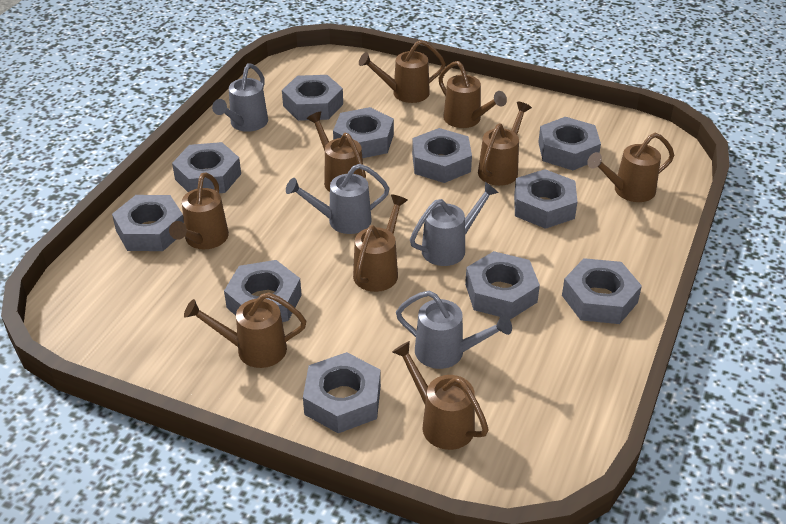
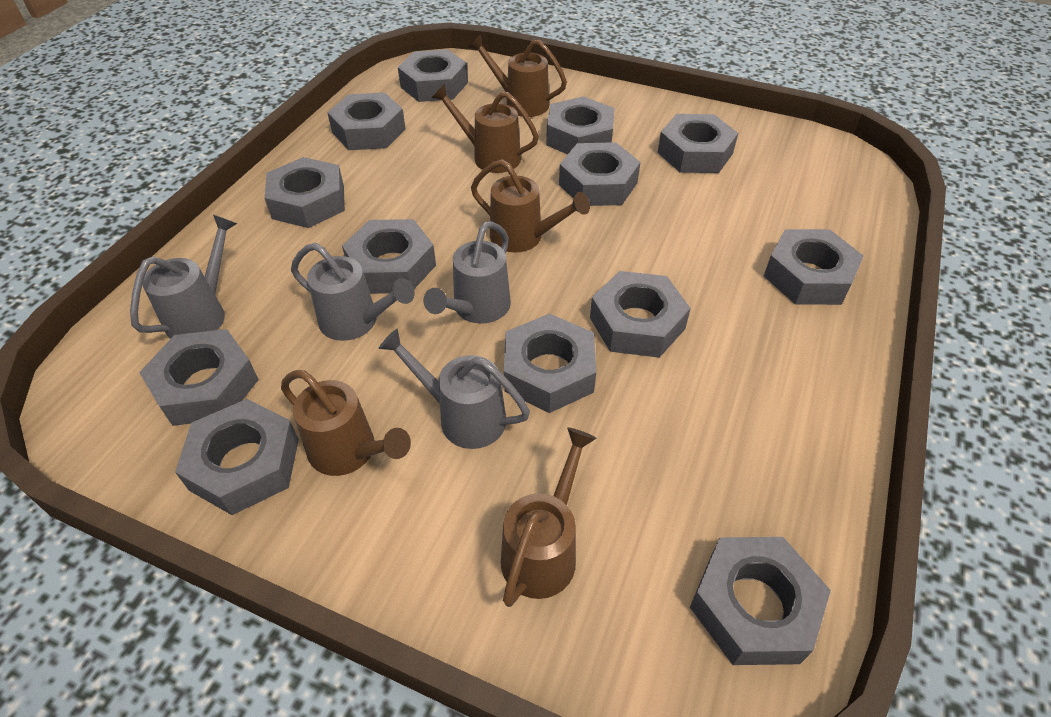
brown watering can: [169,172,229,249] [184,292,306,368] [307,111,366,192] [353,194,408,292] [359,40,446,103] [392,341,488,450] [439,61,507,128] [478,102,532,186] [587,133,674,202] = 9 -> [281,370,411,476] [432,84,539,173] [468,34,567,117] [471,159,590,252] [501,428,596,607] = 5
grey nut: [112,195,184,251] [172,142,241,193] [224,260,302,322] [282,75,343,121] [303,352,381,433] [333,107,394,158] [412,128,472,183] [465,251,540,320] [514,169,577,229] [538,117,601,170] [562,258,642,324] = 11 -> [139,329,259,426] [175,399,299,515] [265,157,345,228] [327,92,406,150] [342,219,436,294] [398,49,468,102] [504,313,596,413] [546,96,615,154] [559,142,641,206] [590,271,691,358] [657,114,738,173] [690,537,831,665] [764,229,863,305] = 13

